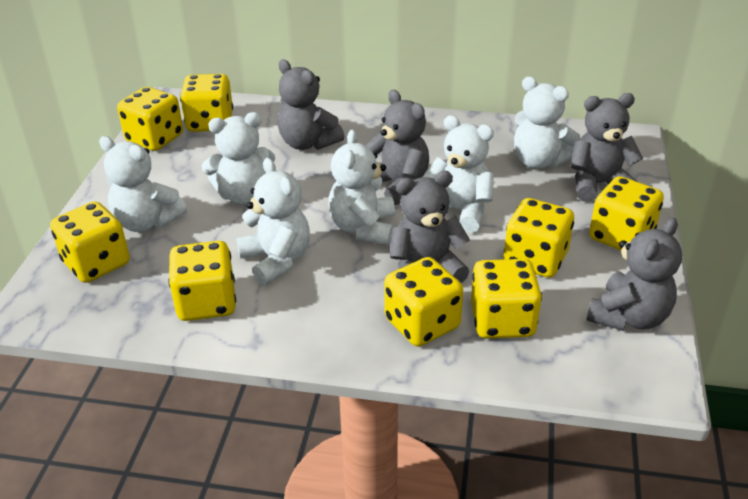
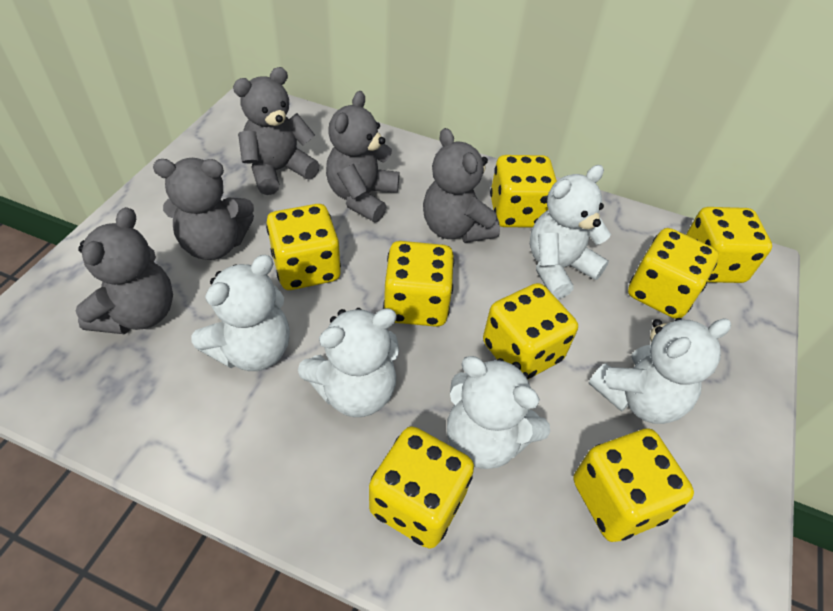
white teddy bear: [99,136,187,232] [202,112,275,204] [236,158,310,285] [328,129,395,245] [423,115,494,233] [514,77,580,169] = 6 -> [192,255,290,371] [298,308,399,417] [447,356,550,469] [530,165,611,299] [589,318,731,424] = 5

